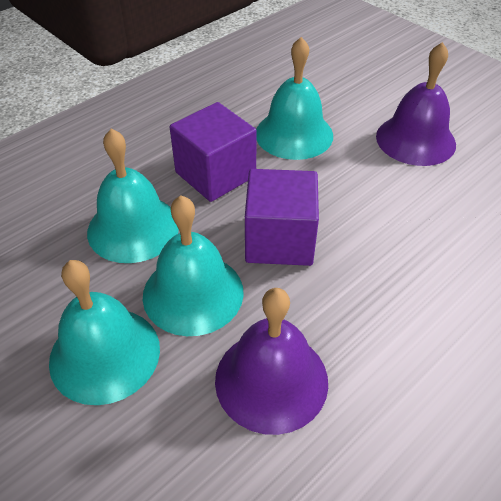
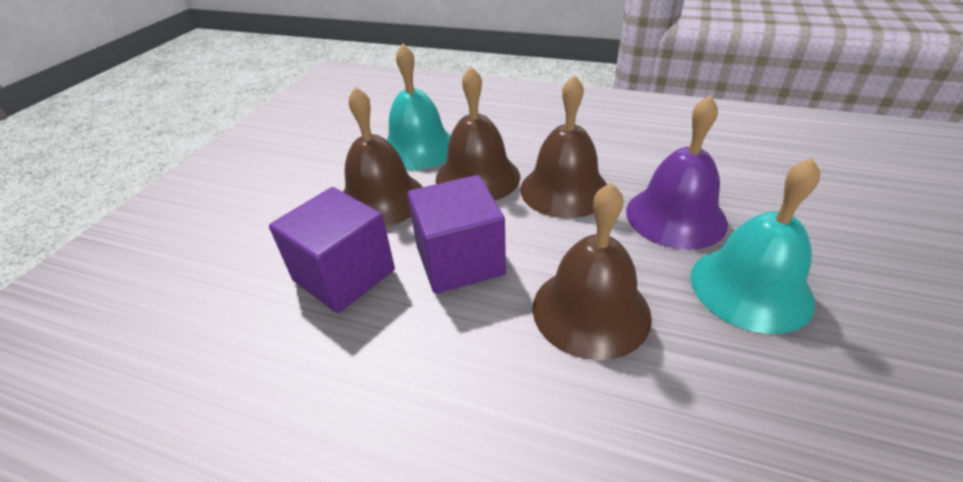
brown bell: none = 0 -> [343,87,423,227] [436,67,520,201] [520,75,608,218] [533,182,652,360] = 4
purple bell: [215,288,328,435] [376,42,456,166] = 2 -> [626,95,728,250] = 1
turquoise bell: [49,260,160,405] [87,128,179,263] [143,195,244,336] [256,37,333,160] = 4 -> [387,44,451,170] [690,158,820,334] = 2

